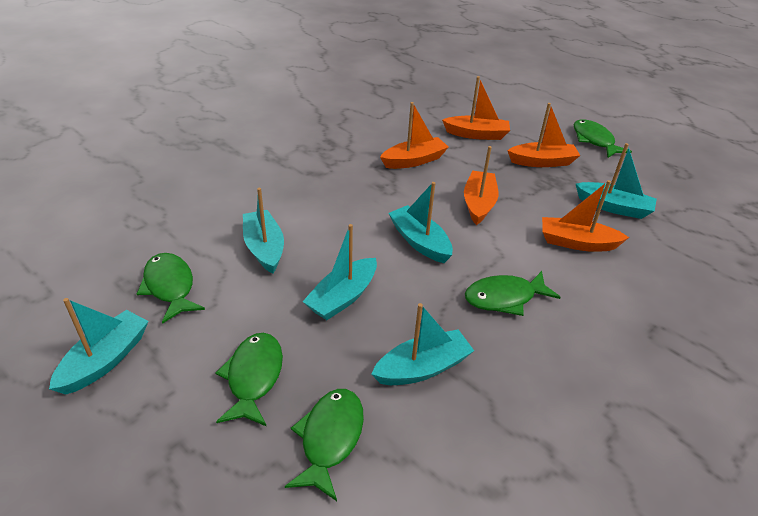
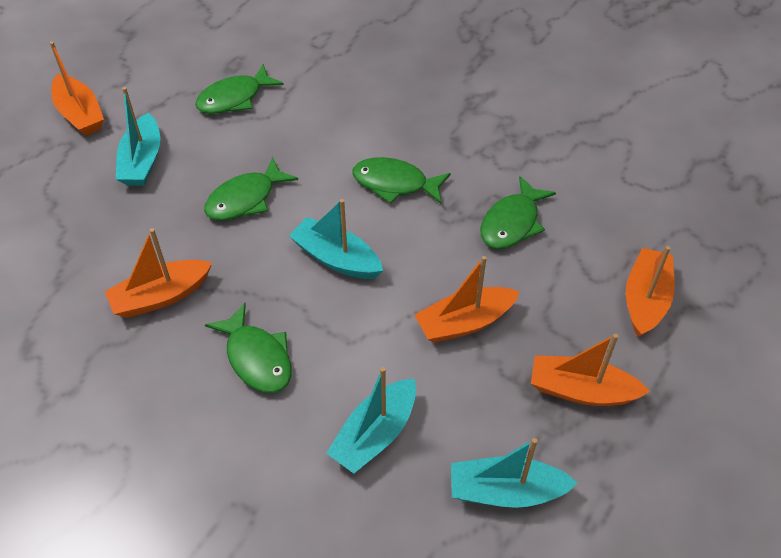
turquoise boat: [49,298,149,395] [243,188,284,274] [302,224,377,320] [371,303,474,385] [389,182,453,263] [576,143,657,219] = 6 -> [116,87,160,186] [289,199,383,279] [326,367,416,474] [451,438,577,508] = 4

